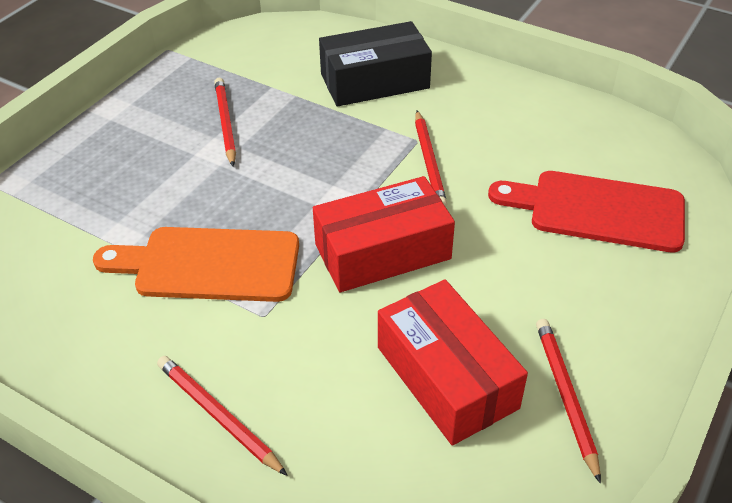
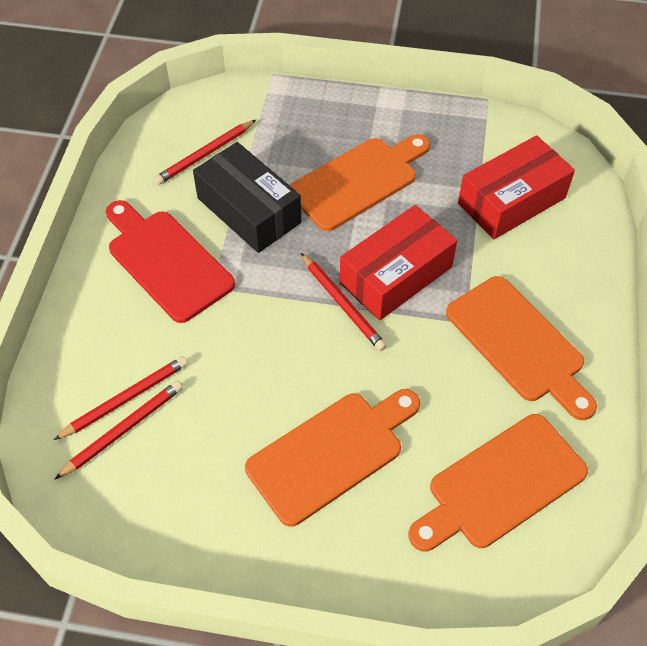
orange cutting board: [93,227,299,302] = 1 -> [245,389,420,527] [289,134,430,231] [408,414,588,551] [446,276,597,420] = 4

